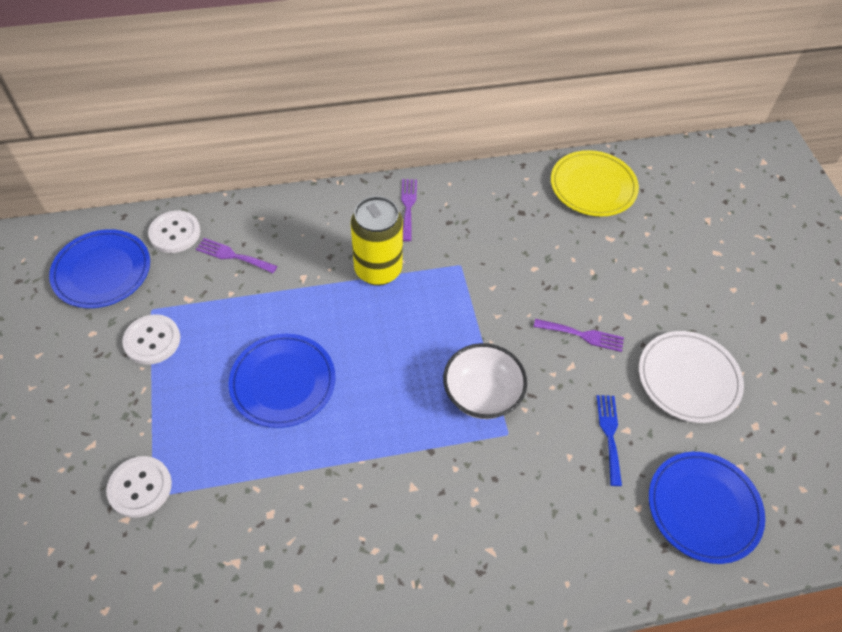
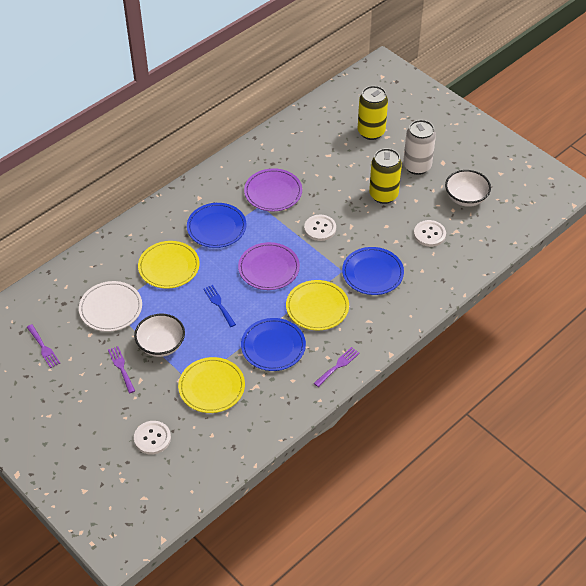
purple plate: none = 0 -> [238,242,300,290] [244,168,302,211] = 2
white bowl: [443,343,527,419] = 1 -> [134,314,185,357] [445,170,491,207] = 2
white can: none = 0 -> [403,120,436,175] = 1
yellow can: [351,196,403,286] = 1 -> [358,86,388,140] [369,148,402,204] = 2
yellow plate: [551,150,639,216] = 1 -> [138,241,200,289] [178,357,245,413] [286,280,349,330] = 3

